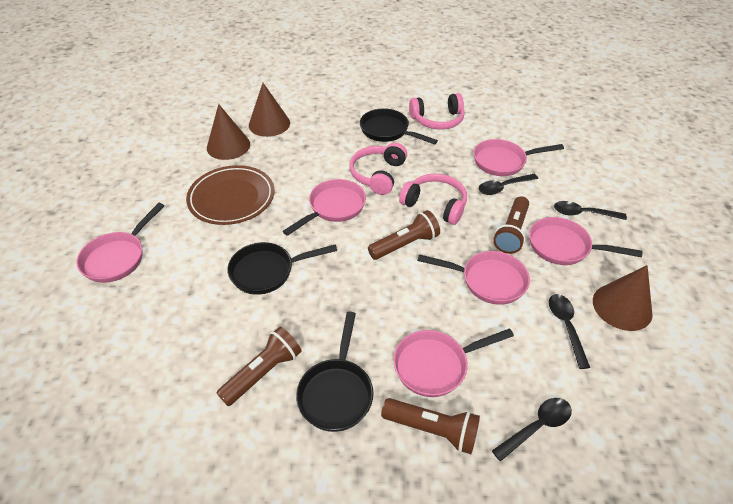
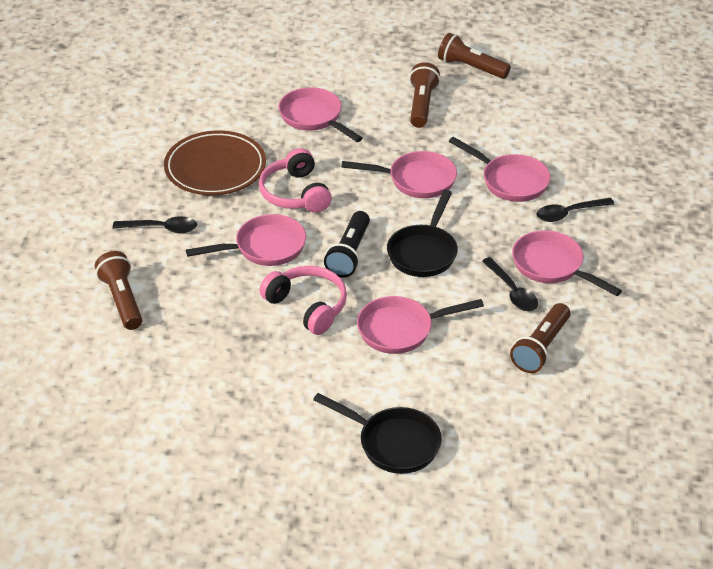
black flashlight: none = 0 -> [324,211,370,277] = 1
black pan: [227,242,337,295] [296,312,373,432] [360,108,438,145] = 3 -> [313,393,442,474] [387,190,458,277] = 2
black spoon: [479,174,538,195] [492,398,572,462] [549,294,590,369] [554,201,627,220] = 4 -> [113,216,197,233] [482,257,538,311] [536,198,614,222] = 3
brown cone: [207,104,250,160] [249,83,290,137] [593,265,653,331] = 3 -> none = 0
pink headphones: [350,143,407,195] [399,173,467,225] [409,93,465,129] = 3 -> [259,148,332,213] [260,266,347,335] = 2

